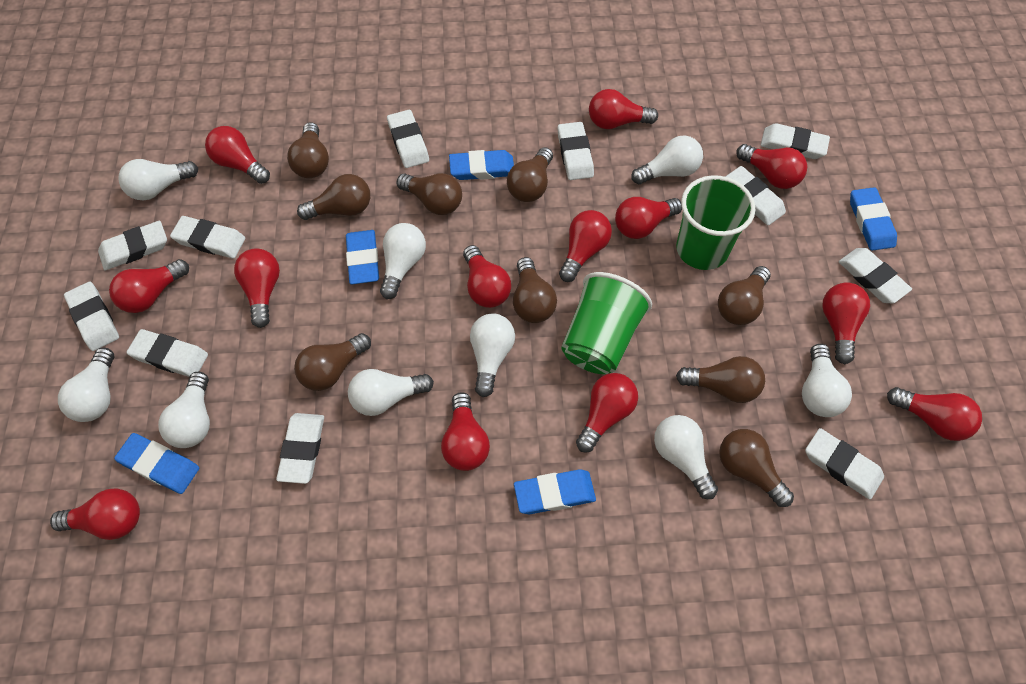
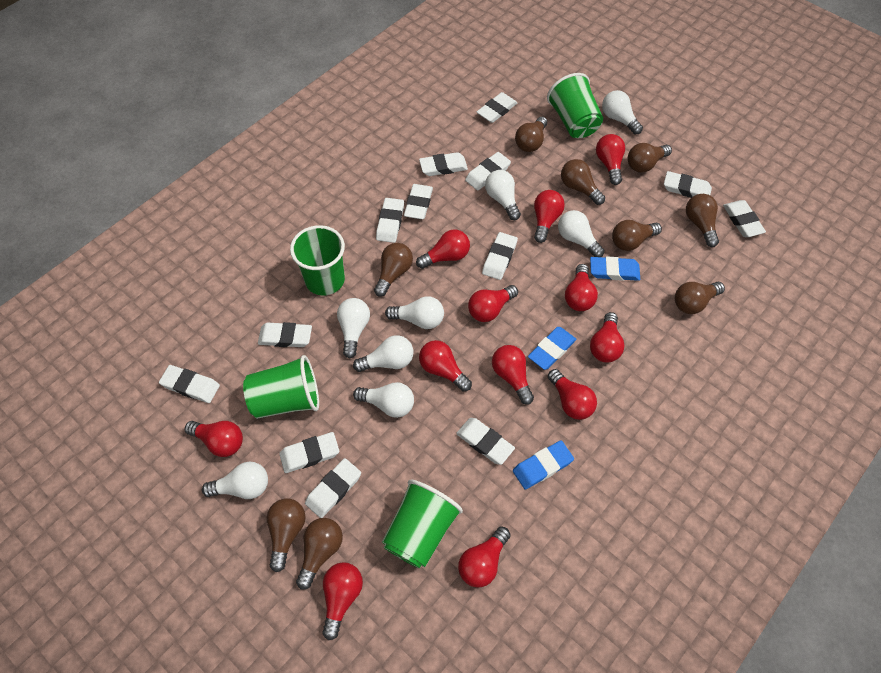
blue eraser: [114,433,199,494] [346,230,379,284] [449,150,514,180] [514,469,596,514] [850,187,897,251] = 5 -> [513,440,574,490] [528,327,576,370] [590,256,640,281] = 3
green cup: [562,272,652,374] [676,175,755,270] = 2 -> [243,355,319,419] [290,225,345,295] [382,480,463,568] [547,73,603,138] = 4
red light bulb: [50,488,140,540] [109,259,189,313] [205,126,270,184] [234,248,280,328] [441,392,490,471] [463,245,511,308] [559,210,612,282] [576,373,638,453] [589,89,658,129] [615,197,682,239] [736,144,807,189] [822,282,870,364] [887,387,982,441] = 13 -> [185,421,243,457] [322,562,363,640] [416,229,470,269] [419,340,472,392] [458,527,511,588] [468,285,518,322] [492,345,534,405] [534,190,565,243] [548,369,597,420] [565,264,598,311] [590,312,625,363] [596,134,625,185] = 12
white eraser: [64,282,119,351] [98,221,167,270] [127,329,208,377] [170,216,245,258] [276,413,324,484] [387,110,429,168] [557,122,594,180] [725,166,786,225] [761,123,830,159] [805,428,884,499] [839,248,912,303] = 11 -> [159,365,220,403] [258,322,312,347] [279,432,339,473] [305,458,361,518] [376,198,404,243] [404,184,433,219] [419,152,468,176] [456,418,515,465] [465,152,511,191] [477,92,517,123] [482,232,518,280] [664,171,712,198] [723,200,766,237] = 13
white light bulb: [58,348,114,422] [118,159,198,200] [158,372,210,448] [348,369,434,416] [380,223,426,299] [470,313,515,397] [631,135,703,184] [654,415,718,499] [802,344,852,417] = 9 -> [202,462,268,499] [337,298,370,358] [353,335,414,372] [353,382,414,418] [385,296,444,329] [485,170,521,220] [558,210,604,257] [602,90,643,134] = 8

